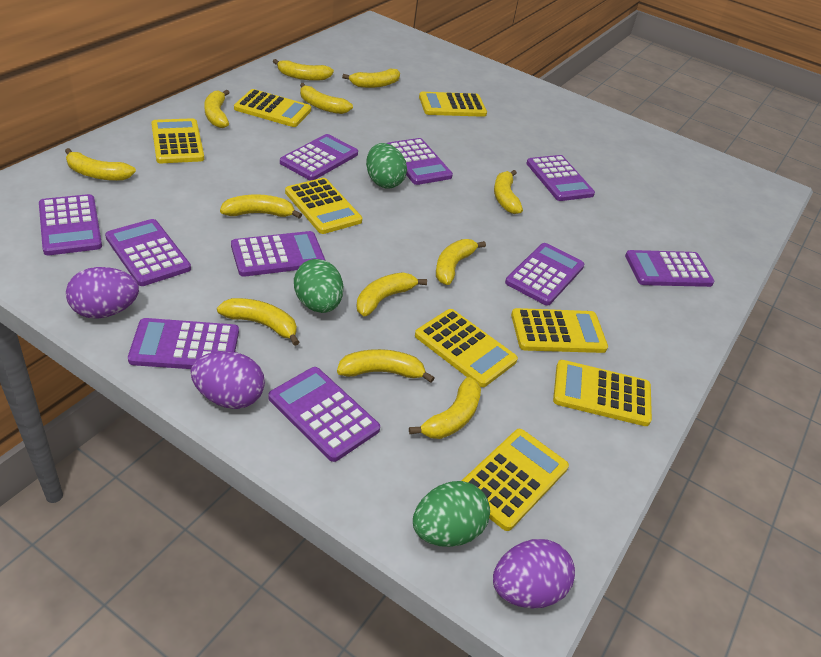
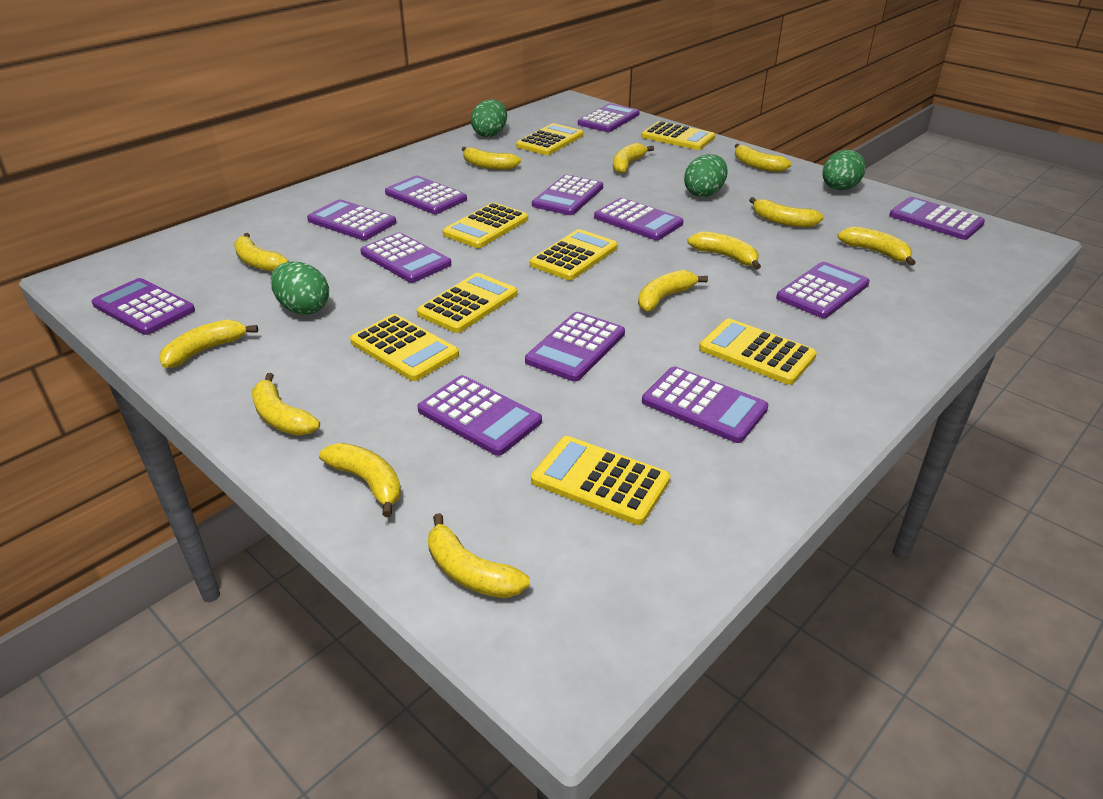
green egg: [294,259,343,313] [366,143,407,189] [413,481,490,547] = 3 -> [270,262,329,315] [471,99,507,137] [684,154,728,197] [823,150,866,190] = 4
purple calculator: [39,194,102,255] [105,219,191,286] [128,318,239,369] [231,231,325,277] [268,367,380,462] [280,134,358,181] [386,138,453,185] [505,243,585,306] [526,155,595,201] [625,250,715,287] = 10 -> [91,278,195,335] [307,199,396,240] [360,232,451,283] [385,176,467,214] [417,375,542,456] [525,312,625,382] [532,175,603,215] [578,103,640,132] [594,198,684,240] [642,367,768,443] [776,262,870,318] [889,197,985,240] = 12
purple egg: [66,267,139,319] [191,351,265,409] [493,539,575,608] = 3 -> none = 0

